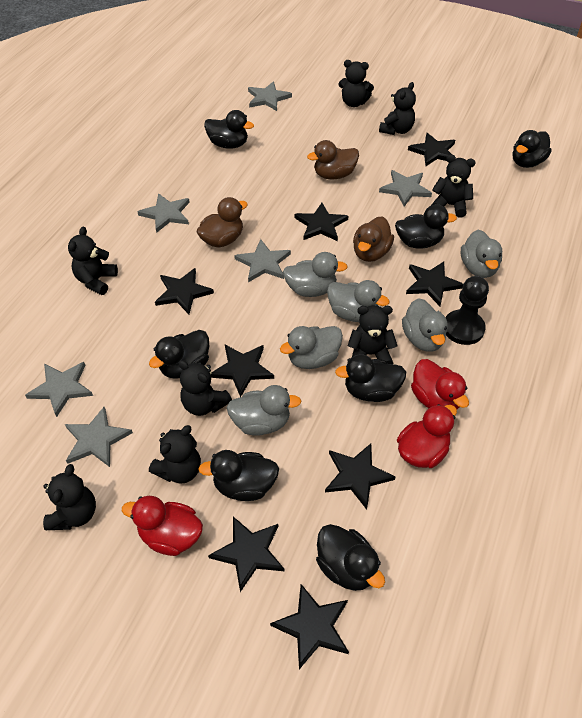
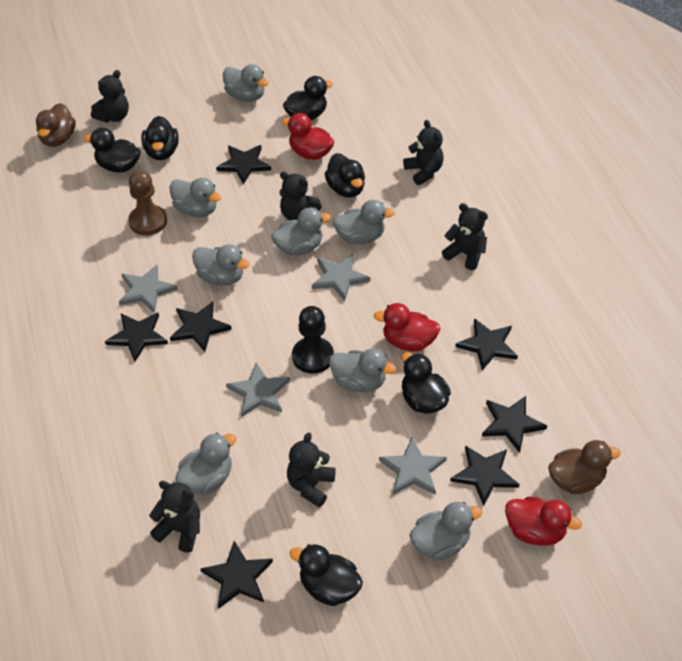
black duck: [149,330,209,379] [199,450,279,501] [204,110,254,149] [316,524,385,591] [335,354,406,402] [395,204,457,249] [513,130,552,168] = 7 -> [84,128,141,173] [141,116,179,160] [283,76,333,120] [289,544,363,606] [324,153,365,198] [402,352,451,414] = 6
black star: [155,268,214,314] [208,517,284,592] [211,345,274,397] [270,584,349,669] [294,203,348,241] [325,444,395,510] [406,261,463,306] [408,133,455,166] = 8 -> [105,313,168,362] [170,302,232,352] [200,541,273,609] [216,145,271,184] [450,445,520,506] [455,318,518,370] [482,396,547,453] = 7
black teddy bear: [43,464,96,530] [68,227,118,295] [149,425,201,484] [178,360,232,416] [338,60,374,107] [348,305,398,364] [379,82,416,135] [432,154,476,218] = 8 -> [91,70,129,123] [149,481,200,553] [279,171,322,220] [287,432,336,507] [403,120,444,185] [442,203,488,270] = 6
brown duck: [196,197,248,247] [307,140,359,179] [353,216,394,262] = 3 -> [36,103,75,147] [548,440,621,494] = 2
brown pawn: none = 0 -> [128,170,167,236] = 1
grey duck: [226,385,301,436] [280,326,343,369] [283,252,348,297] [327,280,390,322] [402,298,448,352] [461,230,502,278] = 6 -> [169,178,221,217] [175,433,237,494] [192,244,250,286] [223,64,269,102] [271,208,331,256] [329,348,396,392] [333,200,395,244] [410,502,482,560] = 8
grey star: [25,362,93,417] [65,407,133,467] [138,193,190,233] [234,239,291,282] [248,81,292,111] [379,170,432,207] = 6 -> [119,265,178,313] [226,363,290,417] [312,254,371,301] [379,437,447,495] = 4

